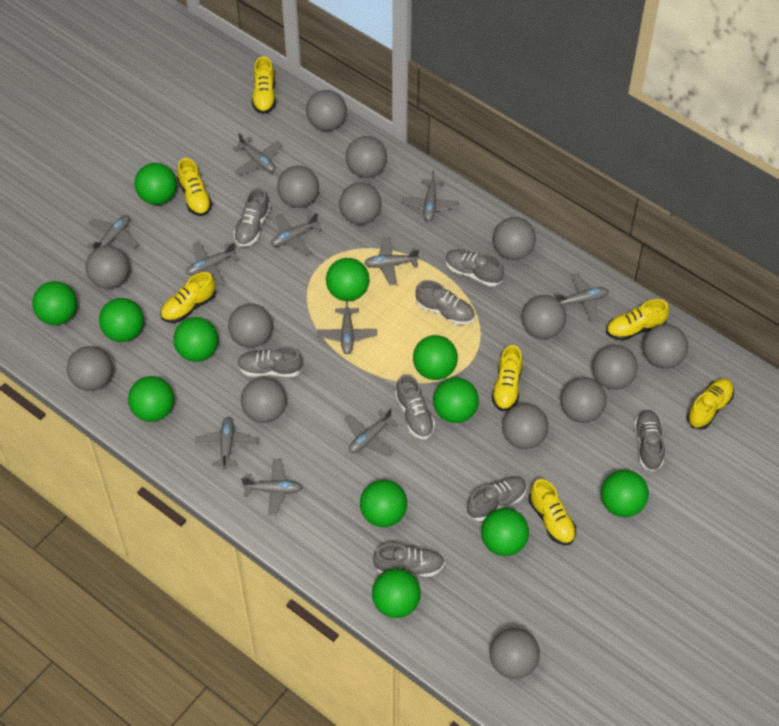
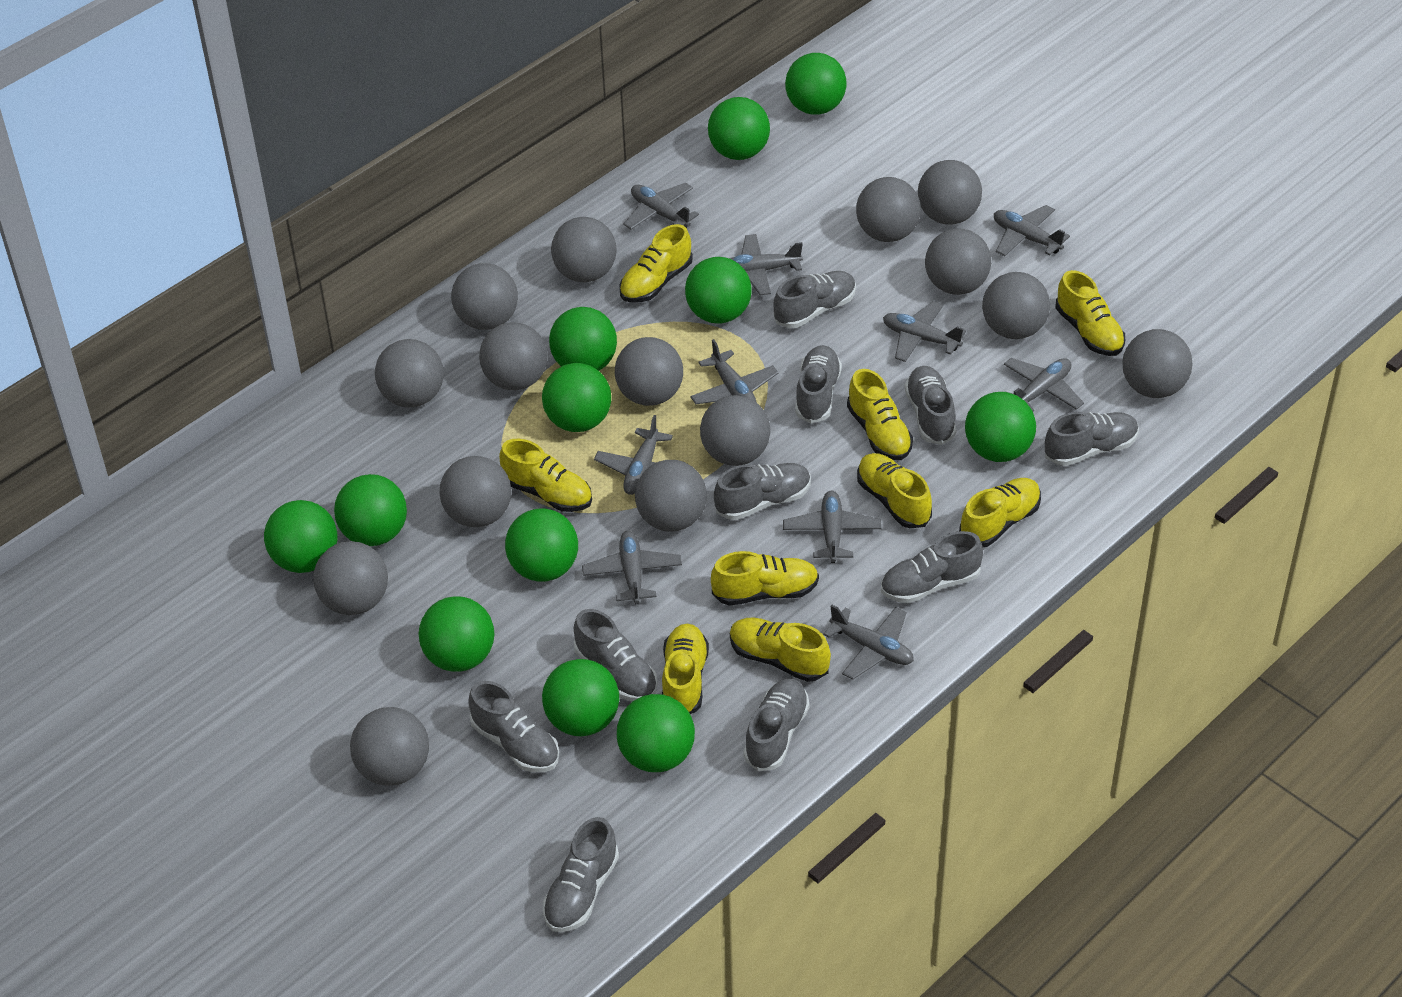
grey plane: [87,215,138,250] [186,241,238,286] [195,417,258,469] [233,133,282,175] [241,459,303,516] [271,213,322,256] [317,299,377,354] [345,408,398,457] [364,237,419,285] [402,171,459,222] [554,273,608,322] = 11 -> [582,531,682,605] [594,415,673,495] [624,183,699,230] [690,339,778,404] [729,234,803,295] [783,491,882,563] [823,605,914,680] [883,301,966,362] [994,205,1070,256] [1004,358,1084,412] = 10
grey shoe: [233,187,270,247] [237,346,303,377] [373,543,445,577] [395,374,435,439] [415,280,475,325] [445,249,504,287] [467,476,527,521] [634,410,665,472] = 8 -> [468,681,559,772] [543,817,619,932] [574,609,658,701] [714,463,811,520] [744,678,809,771] [773,271,856,328] [795,345,842,423] [881,531,983,603] [904,366,957,445] [1045,412,1139,466] = 10
yellow shoe: [160,272,216,323] [177,158,212,216] [252,56,276,114] [492,345,523,411] [529,479,576,545] [606,299,669,341] [687,379,734,429] = 7 -> [499,439,592,512] [620,224,693,302] [662,623,709,714] [711,551,819,606] [730,617,831,682] [847,369,913,460] [857,453,932,528] [959,478,1041,547] [1055,270,1125,356] = 9

